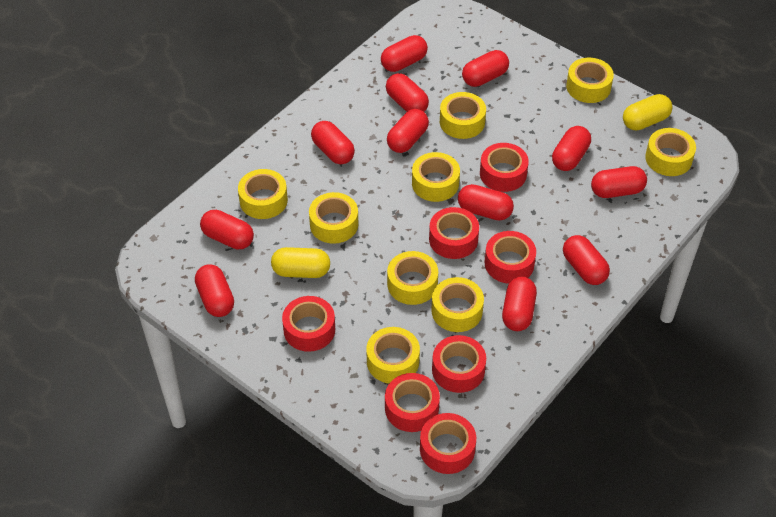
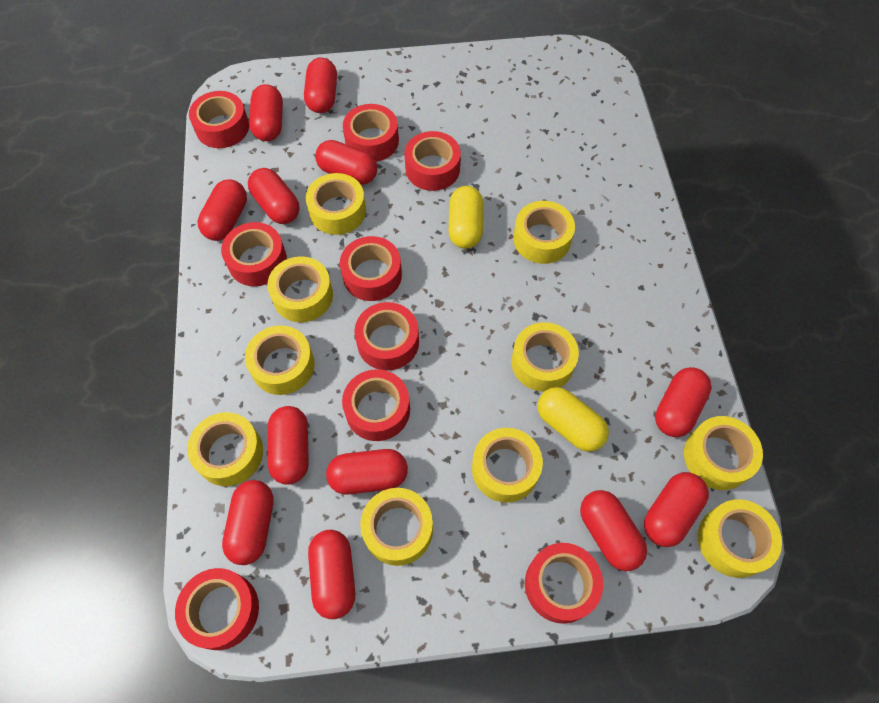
red tape: [282,296,335,352] [385,373,440,432] [420,413,476,474] [429,207,479,259] [432,335,486,393] [480,143,529,192] [485,231,536,284] = 7 -> [175,568,259,650] [189,91,249,148] [221,222,287,286] [340,236,402,301] [342,369,410,441] [343,104,399,162] [354,302,419,371] [404,131,461,191] [525,543,603,624] = 9
yellow tape: [238,169,288,219] [309,192,358,244] [366,327,420,383] [387,251,438,305] [412,152,460,202] [431,277,484,332] [440,92,486,139] [566,58,614,103] [645,128,696,176] = 9 -> [187,412,263,486] [245,325,315,395] [268,256,333,322] [306,173,366,235] [360,488,433,566] [472,428,543,503] [511,322,579,392] [513,201,575,264] [684,416,763,490] [698,499,782,578] = 10

